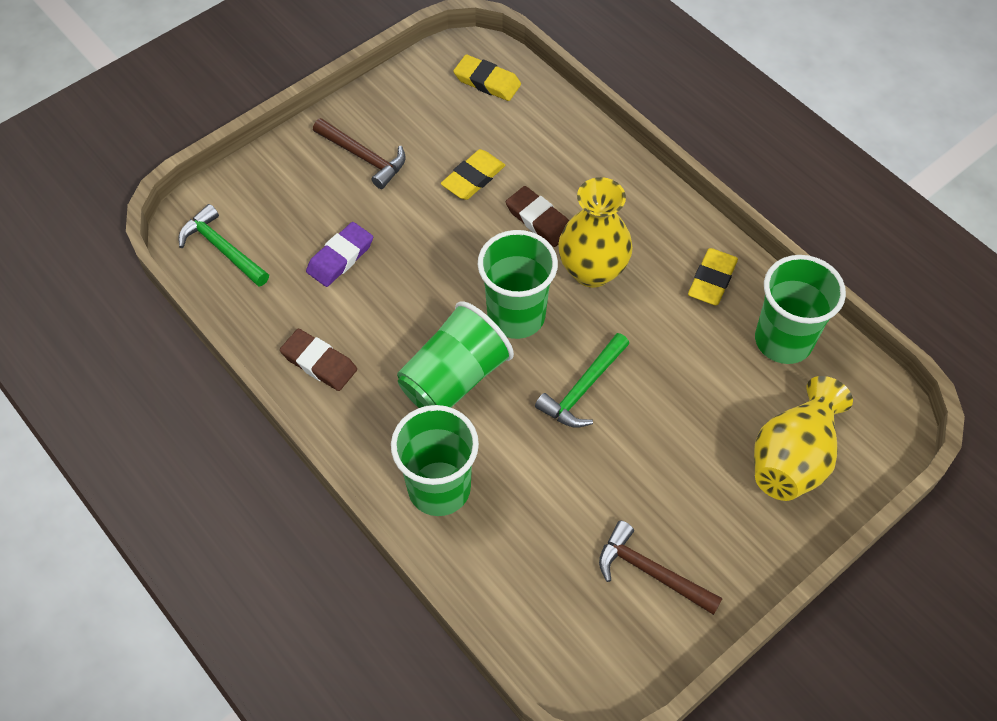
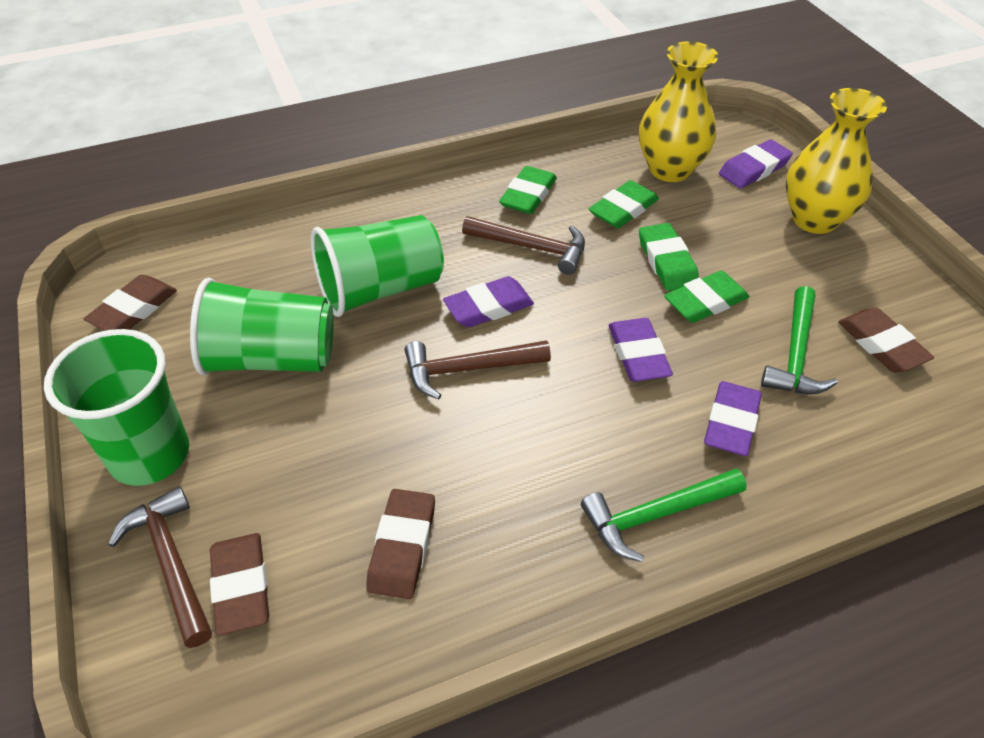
brown eraser: [280,329,357,391] [506,186,569,247] = 2 -> [84,275,177,331] [210,533,269,636] [366,489,435,599] [838,308,934,372] = 4
brown hammer: [313,118,405,189] [599,521,723,615] = 2 -> [108,486,212,648] [404,340,551,399] [462,216,585,275] = 3
green cup: [391,405,479,516] [397,301,514,408] [478,230,558,339] [755,255,846,364] = 4 -> [44,329,189,486] [190,278,334,375] [311,215,444,317] = 3
green eraser: none = 0 -> [499,166,557,214] [589,180,659,228] [639,223,699,291] [664,271,750,323] = 4
purple eraser: [306,222,373,287] = 1 -> [443,276,534,328] [609,318,673,382] [704,381,762,456] [719,139,793,188] = 4
yellow eraser: [441,149,505,200] [453,55,521,101] [688,248,738,306] = 3 -> none = 0

